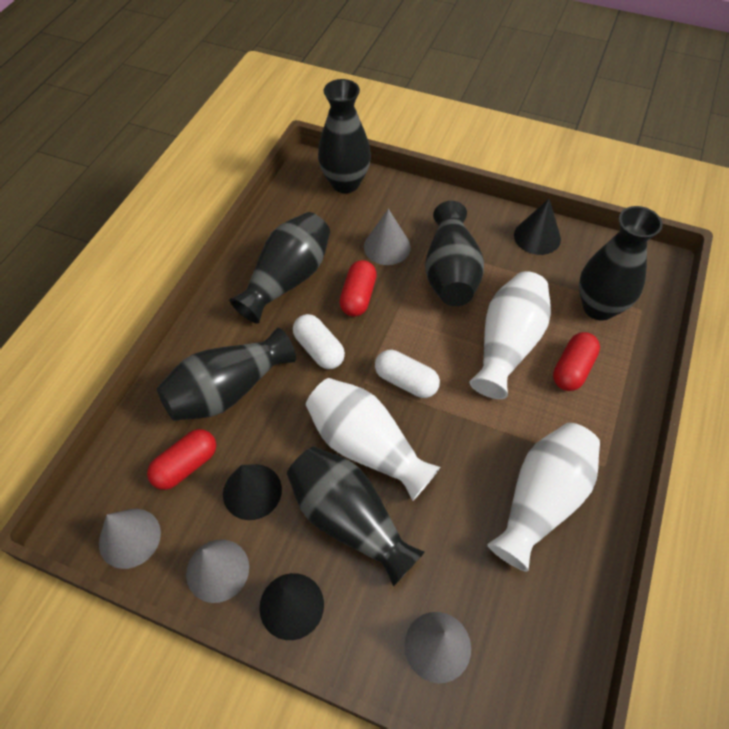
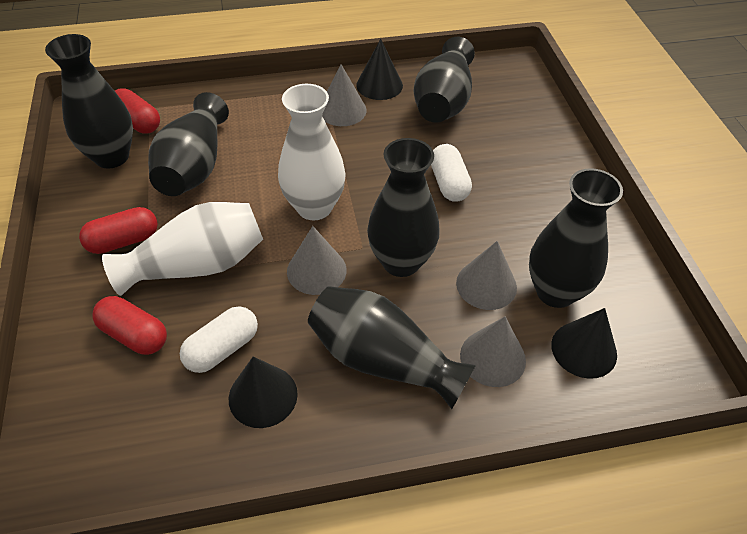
white vase: [306,378,440,501] [469,271,551,399] [487,423,600,572] = 3 -> [102,202,263,296] [278,84,346,220] = 2

